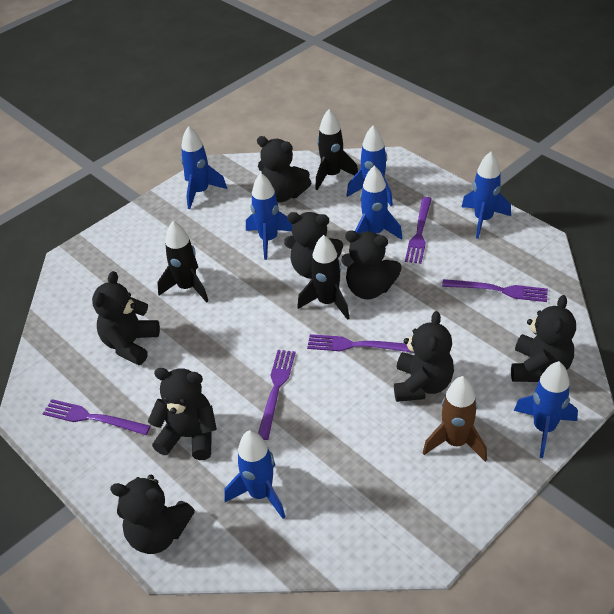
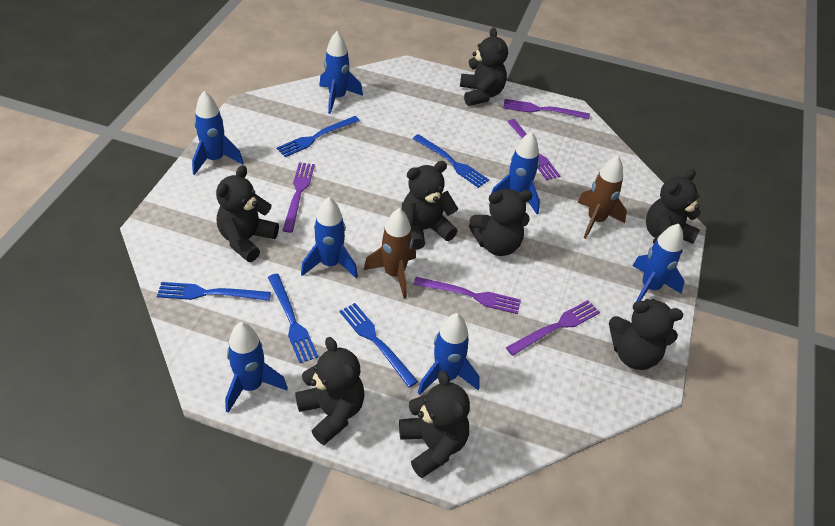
black rocket: [157,221,208,303] [297,235,349,320] [315,109,358,190] = 3 -> none = 0
blue fork: none = 0 -> [157,282,271,301] [268,274,318,363] [277,116,360,157] [340,303,418,388] [413,134,489,188] = 5
brown rocket: [423,376,487,462] = 1 -> [364,208,416,299] [577,155,627,239] = 2

